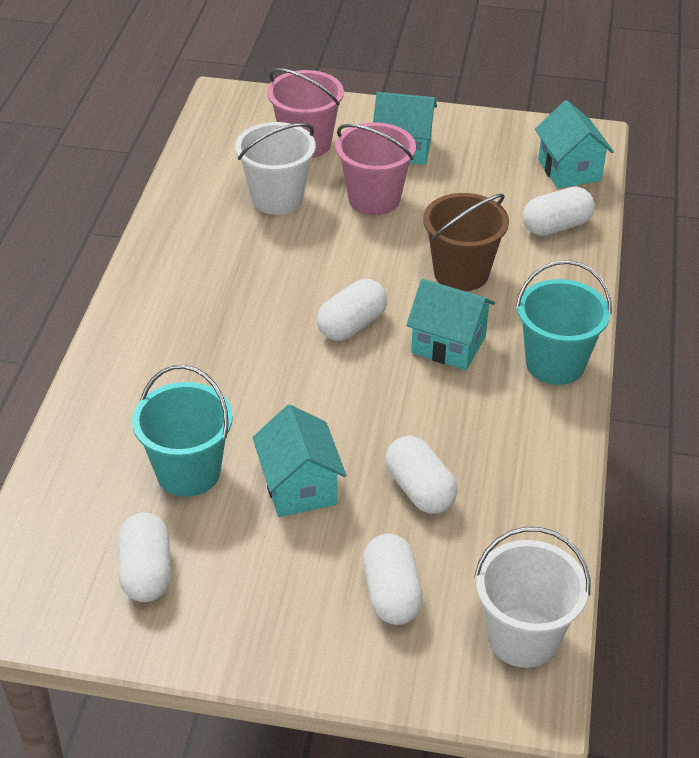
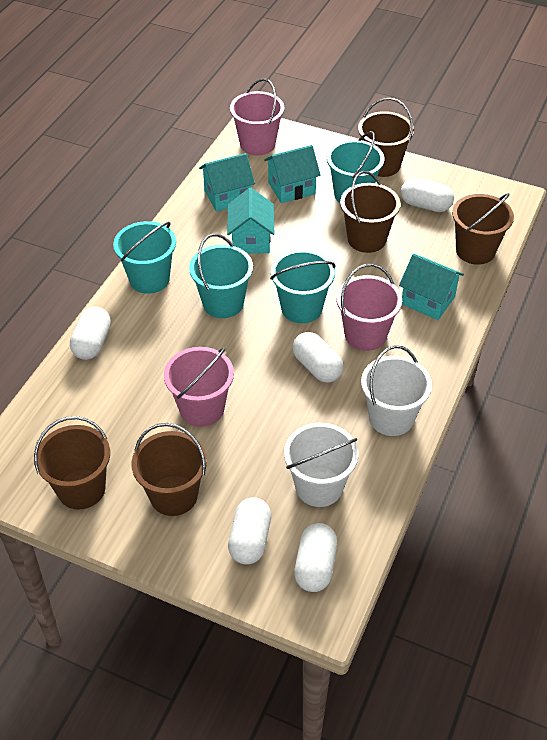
brown bucket: [423,193,509,291] = 1 -> [34,416,110,510] [132,423,207,516] [340,171,401,253] [358,98,414,177] [452,193,514,265] = 5
pink bucket: [267,68,344,158] [336,123,416,215] = 2 -> [164,347,234,427] [230,78,285,156] [336,264,402,351] = 3
turquoise bucket: [132,365,233,497] [516,260,612,385] = 2 -> [113,221,176,294] [189,234,253,318] [270,249,336,323] [327,131,384,203] = 4

